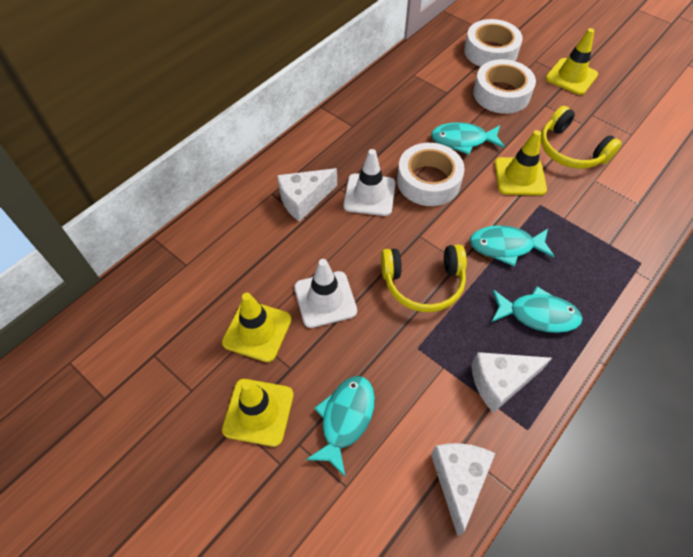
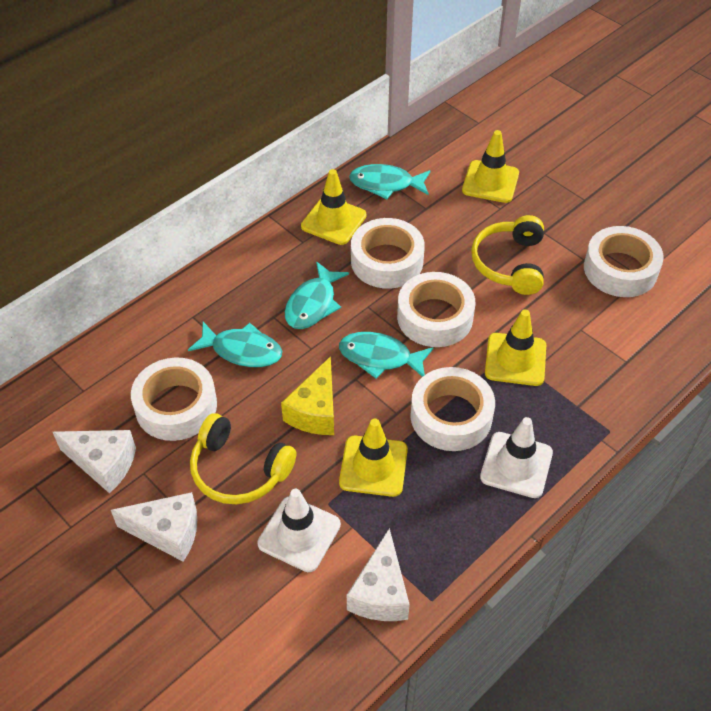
white tape: [397,143,465,206] [464,19,523,67] [473,59,536,114] = 3 -> [131,357,217,441] [351,218,425,289] [397,272,475,347] [410,367,495,451] [584,226,664,297] = 5
yellow cheese: none = 0 -> [281,356,334,435] = 1

